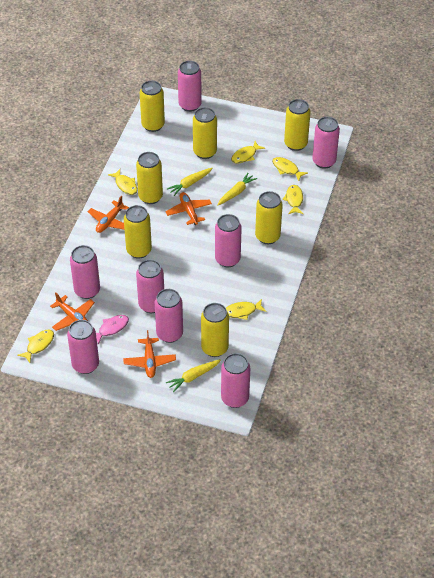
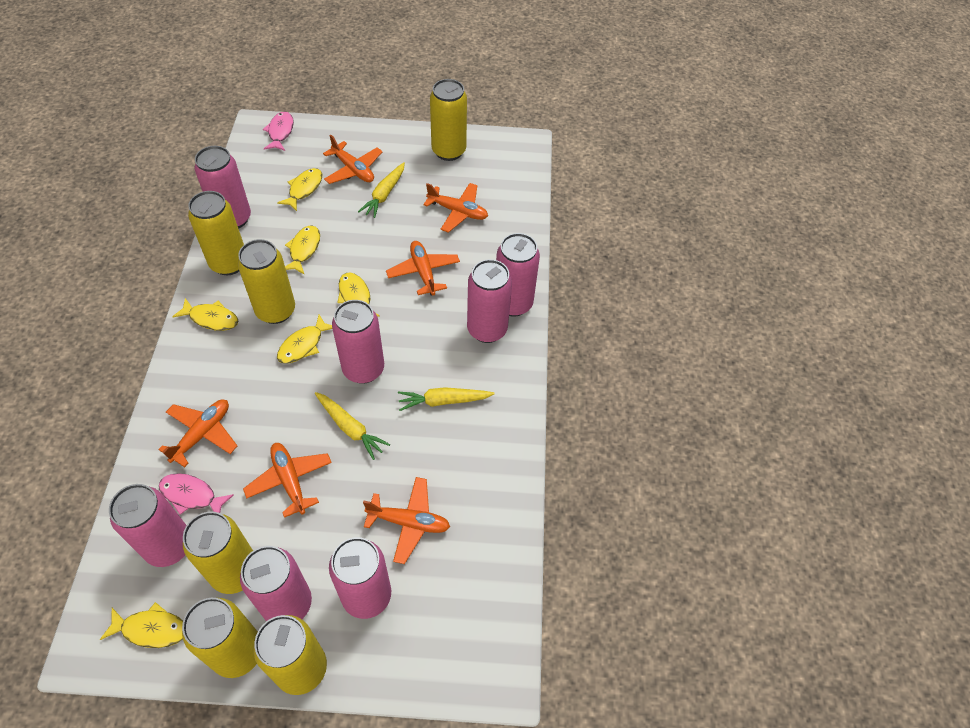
orange plane: [50,293,95,331] [88,196,129,233] [123,330,176,378] [165,192,212,225] = 4 -> [158,399,237,467] [243,443,332,518] [323,135,383,184] [363,477,450,564] [386,241,460,295] [423,183,488,233] = 6
pink can: [67,320,99,374] [70,245,100,299] [136,260,164,313] [155,289,183,343] [178,61,202,112] [215,214,242,268] [221,353,250,408] [312,117,340,169] = 8 -> [109,484,186,567] [195,146,251,229] [240,546,312,621] [329,537,391,619] [332,300,384,384] [467,259,512,343] [496,233,540,317] = 7
pink fish: [96,315,129,345] = 1 -> [159,473,234,515] [263,111,294,151] = 2
yellow can: [124,205,152,259] [136,152,163,204] [140,81,165,132] [193,107,217,159] [201,303,229,357] [255,191,283,244] [284,99,310,151] = 7 -> [182,598,258,678] [183,512,253,594] [188,191,244,275] [238,239,295,324] [253,615,327,695] [430,79,467,161] = 6

